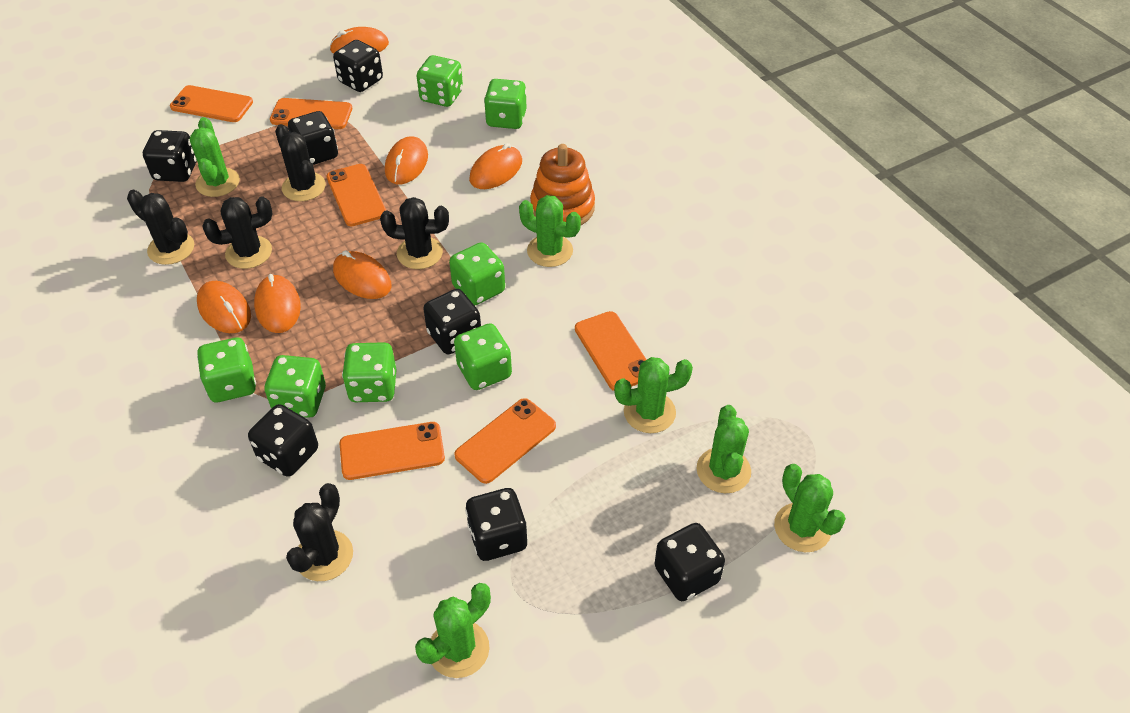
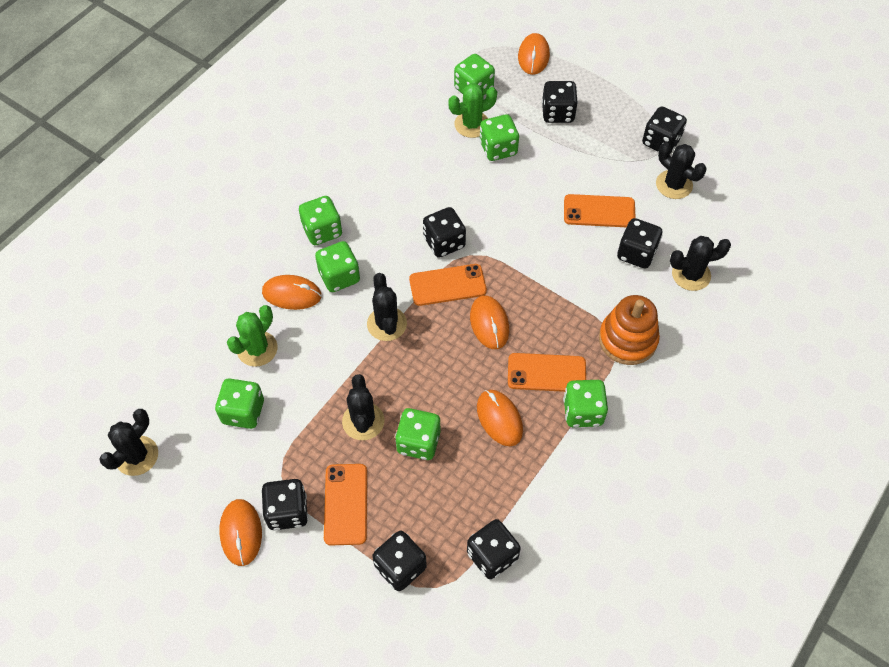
green cactus: [190,117,240,197] [415,583,491,678] [519,195,581,267] [614,357,693,433] [697,405,751,493] [774,464,846,552] = 6 -> [227,305,278,367] [448,83,497,138] = 2
orange mouse: [197,281,251,333] [254,274,301,333] [329,27,389,54] [333,250,392,299] [385,137,428,185] [469,143,522,189] = 6 -> [219,499,262,566] [262,275,322,310] [470,296,509,349] [477,390,523,446] [518,33,550,75] = 5
orange phone: [170,85,253,122] [270,98,352,129] [326,164,386,226] [339,422,445,480] [454,398,556,484] [575,311,647,391] = 6 -> [324,464,367,545] [409,264,487,306] [508,353,586,392] [564,194,636,227] = 4

